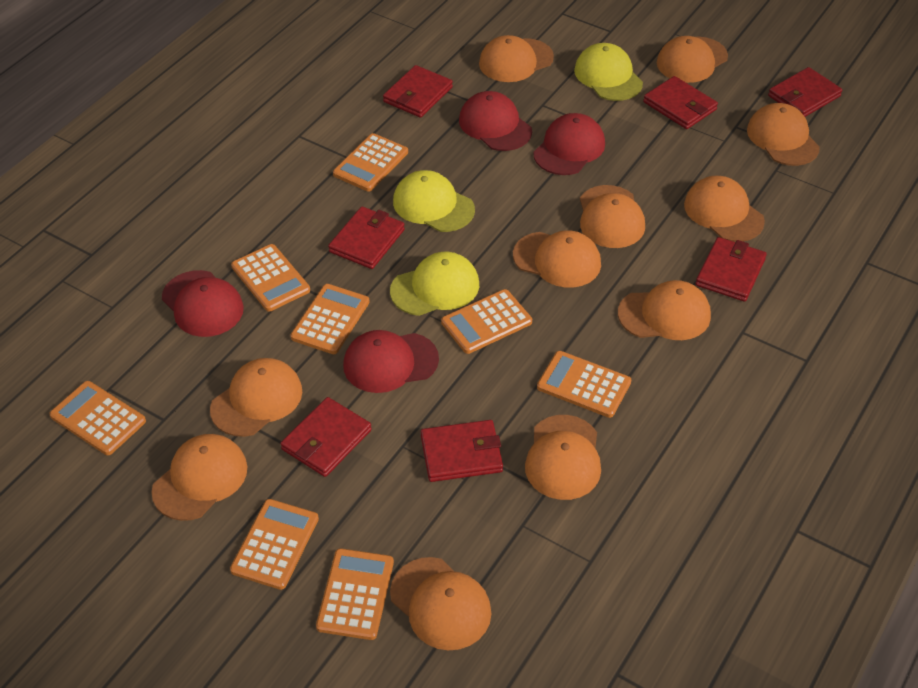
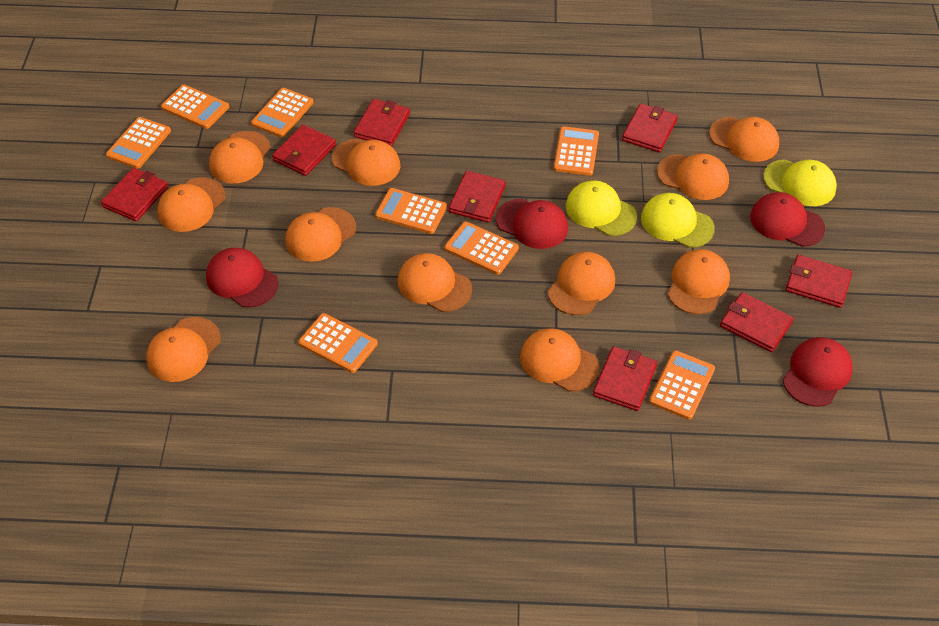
red wallet: [280,397,372,477] [328,207,405,269] [383,65,453,118] [421,420,503,482] [643,76,718,129] [696,237,767,302] [768,67,842,117] = 7 -> [101,168,168,222] [272,125,336,176] [354,99,410,146] [449,171,506,223] [593,346,657,411] [622,104,678,152] [720,292,793,352] [786,255,852,308] = 8

